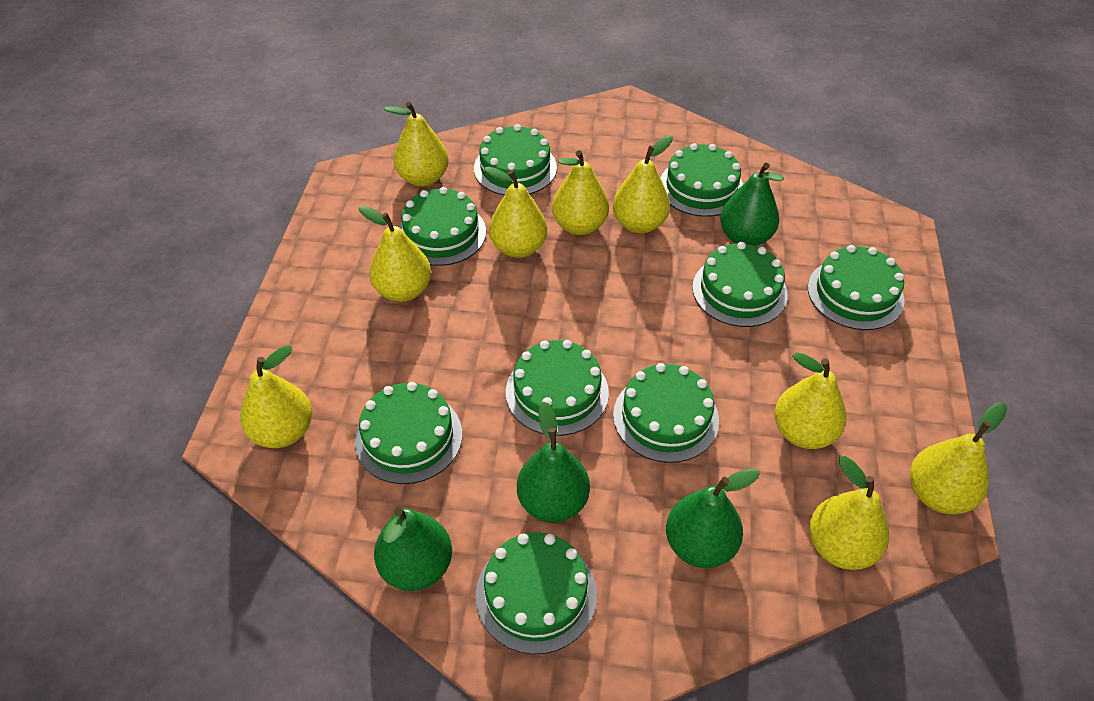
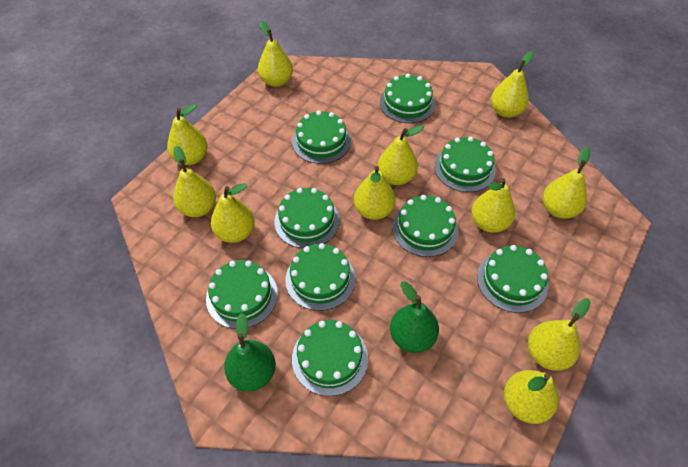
green pear: [374,507,452,591] [517,402,590,523] [666,468,760,568] [720,163,784,246] = 4 -> [224,313,276,392] [390,281,439,353] = 2
yellow pear: [240,345,312,448] [359,206,431,302] [384,102,449,186] [484,167,547,258] [552,150,609,235] [613,135,673,233] [774,353,846,449] [809,456,889,570] [910,402,1007,514] = 9 -> [167,104,208,165] [173,146,216,217] [211,183,255,243] [258,21,293,87] [354,166,396,220] [378,125,424,185] [471,178,515,233] [491,51,534,118] [504,370,559,424] [528,298,591,371] [543,147,590,219] = 11

